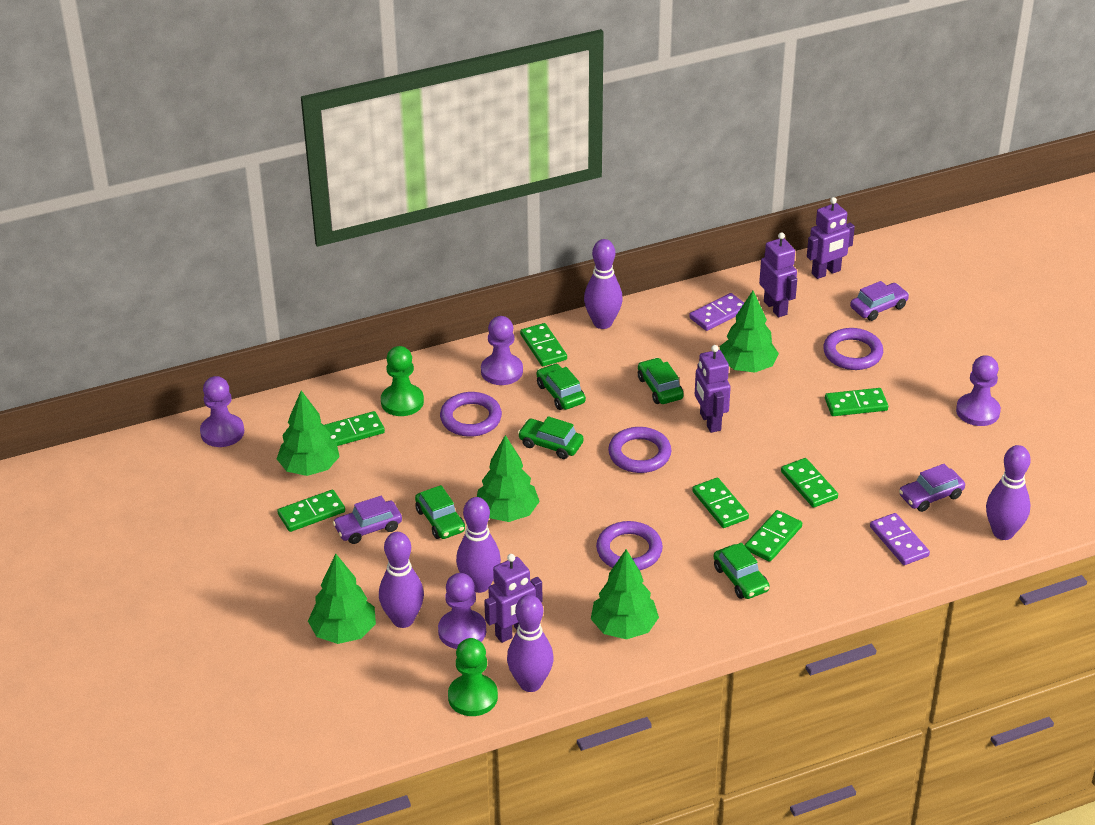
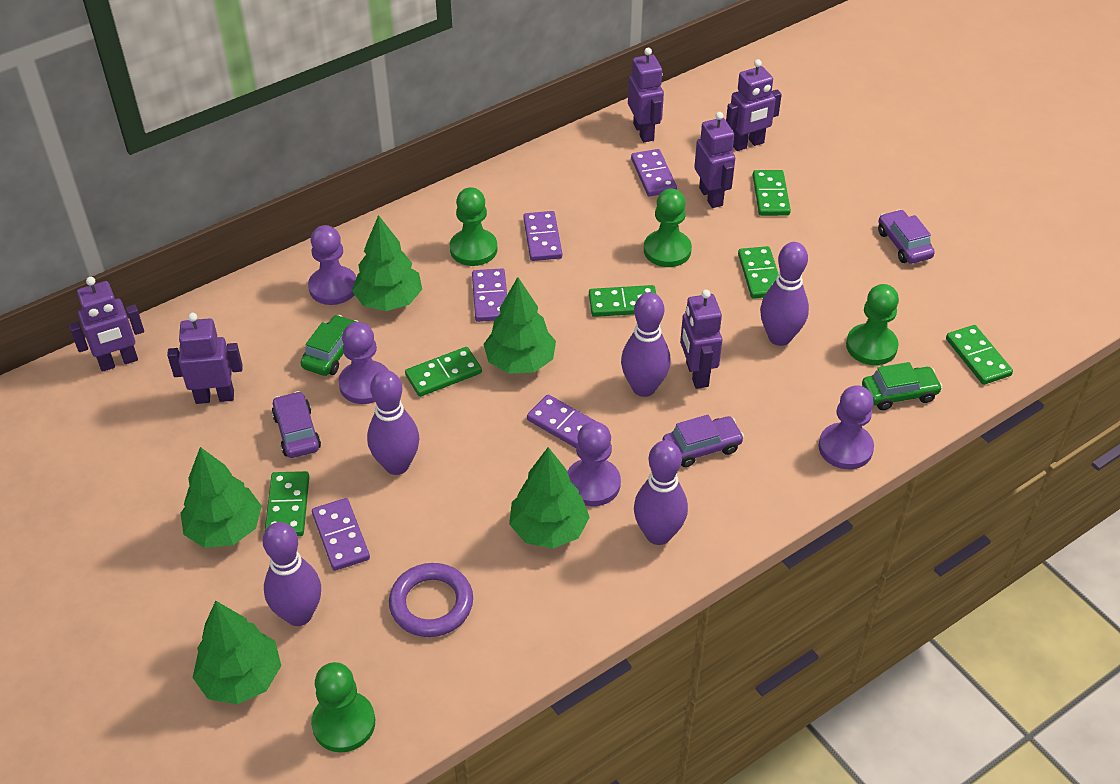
green car: [415,485,465,539] [518,416,584,459] [537,363,586,410] [638,358,684,404] [714,543,770,599] = 5 -> [300,315,358,376] [862,362,943,410] = 2
green domino: [277,490,345,532] [324,411,385,446] [520,323,567,366] [692,478,749,528] [745,510,802,562] [781,458,838,508] [825,388,888,416] = 7 -> [264,471,309,536] [405,347,482,397] [589,285,656,317] [738,246,778,299] [753,170,791,216] [946,325,1013,385] = 6
green pawn: [381,346,424,416] [448,638,498,716] = 2 -> [311,662,375,752] [450,187,497,266] [644,189,692,267] [846,284,899,365] = 4
purple domino: [689,293,744,331] [870,513,930,565] = 2 -> [312,498,370,571] [472,268,507,322] [523,211,562,261] [527,394,597,448] [631,149,677,196] = 5
purple ring: [440,392,502,437] [596,521,663,570] [608,427,672,473] [823,328,883,370] = 4 -> [389,563,473,637] = 1
purple robot: [484,554,542,643] [695,345,731,433] [759,232,797,317] [807,197,855,279] = 4 -> [69,277,144,372] [167,313,243,404] [628,48,664,142] [680,290,722,389] [694,112,735,208] [726,59,782,151] = 6

